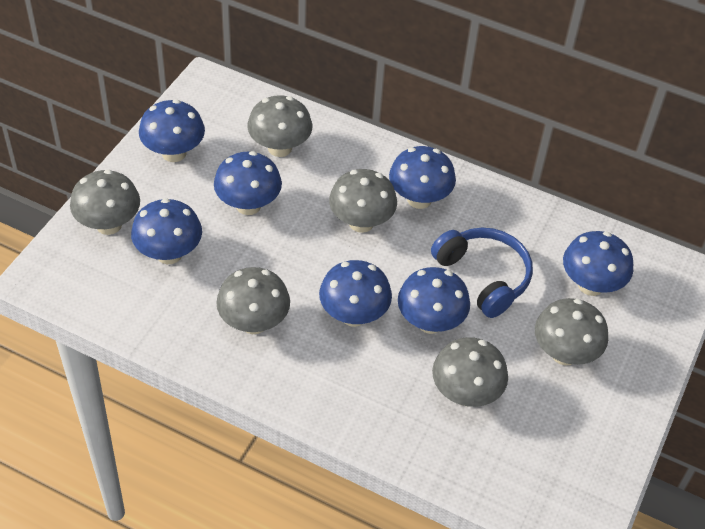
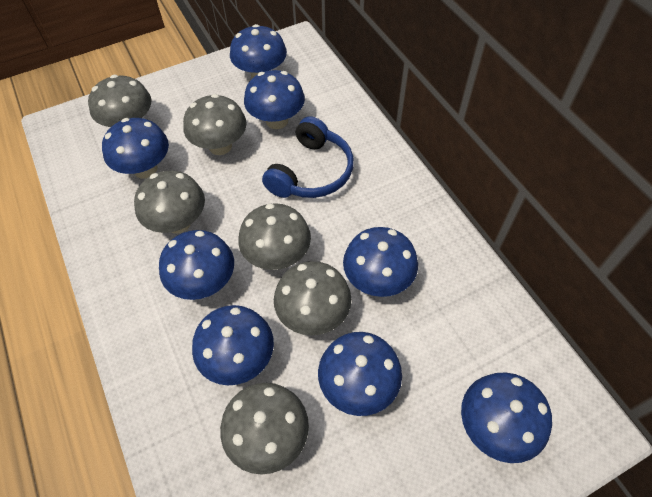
blue mushroom: [131,198,202,264] [139,100,205,162] [214,151,282,215] [319,260,392,327] [389,146,456,209] [398,267,470,334] [563,231,633,296] = 7 -> [102,118,169,179] [159,230,234,300] [192,305,274,385] [230,24,287,78] [244,70,305,129] [318,332,402,416] [343,227,418,297] [461,373,552,463] = 8

